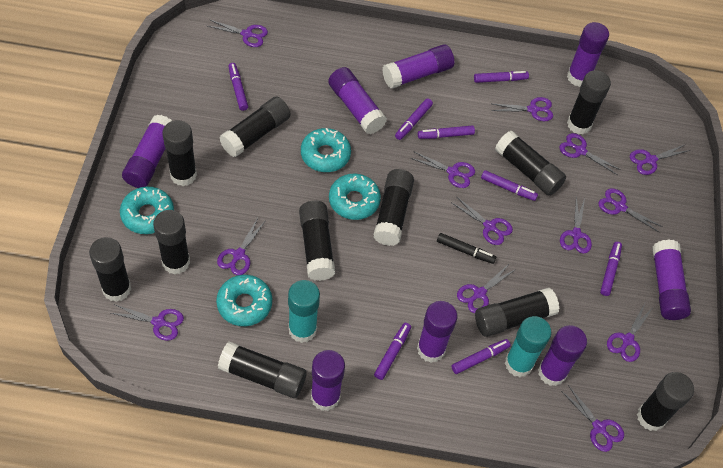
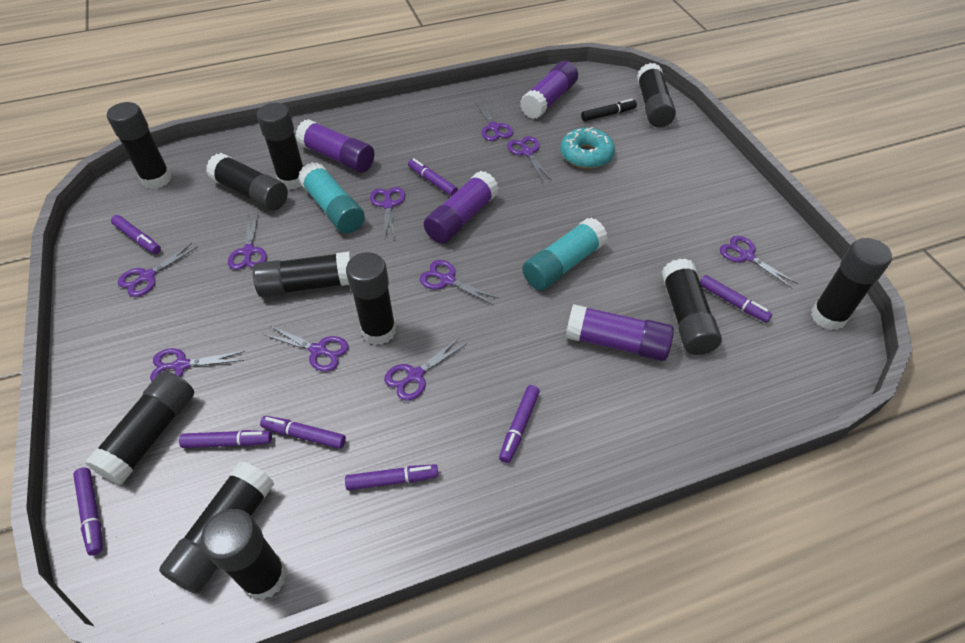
purple glue stick: [122,115,172,188] [311,350,345,411] [328,67,387,134] [382,44,454,89] [417,301,457,363] [538,325,587,386] [567,22,609,87] [652,239,691,320] = 8 -> [295,119,374,173] [424,171,499,244] [520,61,578,119] [566,304,674,361] = 4
purple scissors: [111,304,184,341] [208,20,268,47] [217,218,266,275] [410,152,475,188] [451,196,513,245] [457,263,516,313] [491,97,553,121] [559,133,621,175] [560,196,592,254] [562,385,624,452] [599,188,663,232] [607,303,652,362] [630,144,690,175] = 13 -> [118,243,198,297] [150,348,245,382] [228,214,267,270] [263,326,349,372] [370,187,405,240] [384,338,466,401] [420,260,498,305] [475,100,513,141] [507,136,552,181] [720,236,798,289] = 10
turquoise donut: [120,187,174,234] [216,275,272,326] [301,128,351,172] [329,173,381,220] = 4 -> [560,127,615,169] = 1

